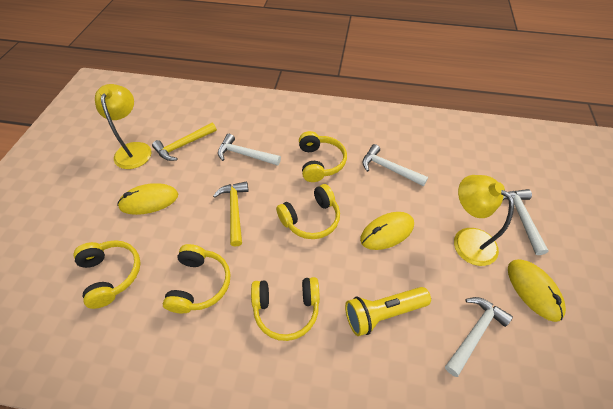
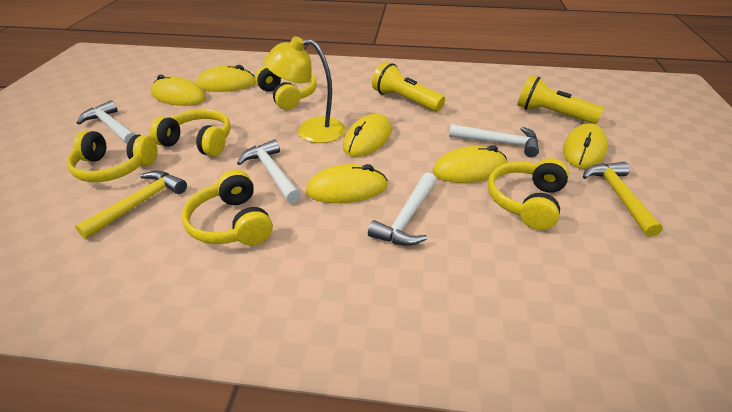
yellow flashlight: [345,287,431,336] = 1 -> [372,62,445,112] [517,75,604,124] = 2
yellow lamp: [95,84,151,169] [454,175,514,266] = 2 -> [264,36,346,143] = 1
yellow mouse: [117,183,178,215] [360,212,414,250] [508,259,566,322] = 3 -> [151,75,206,106] [196,65,256,92] [306,164,387,203] [343,114,392,157] [433,145,507,183] [563,123,607,169] = 6

